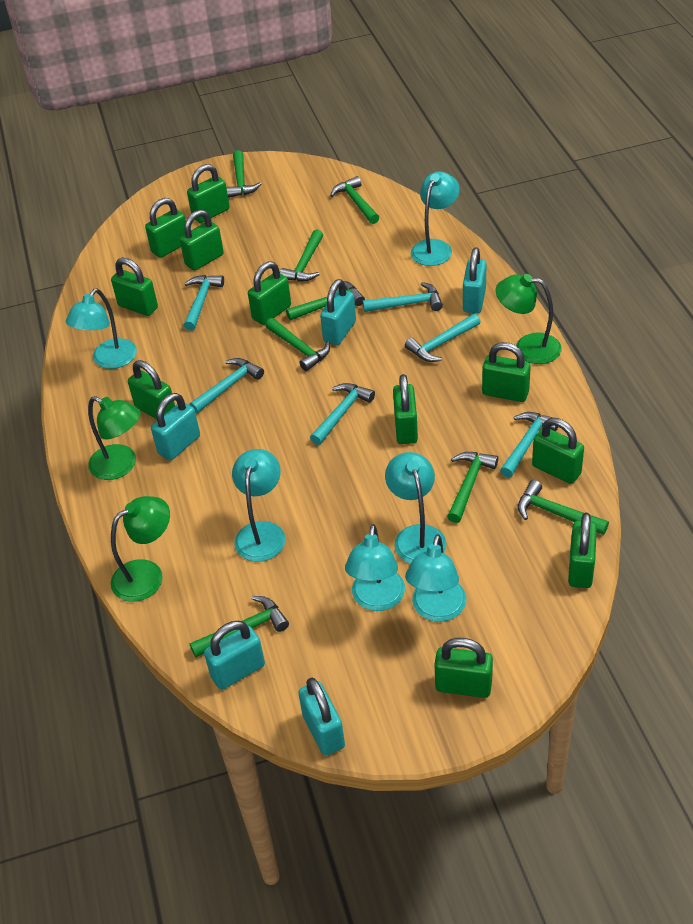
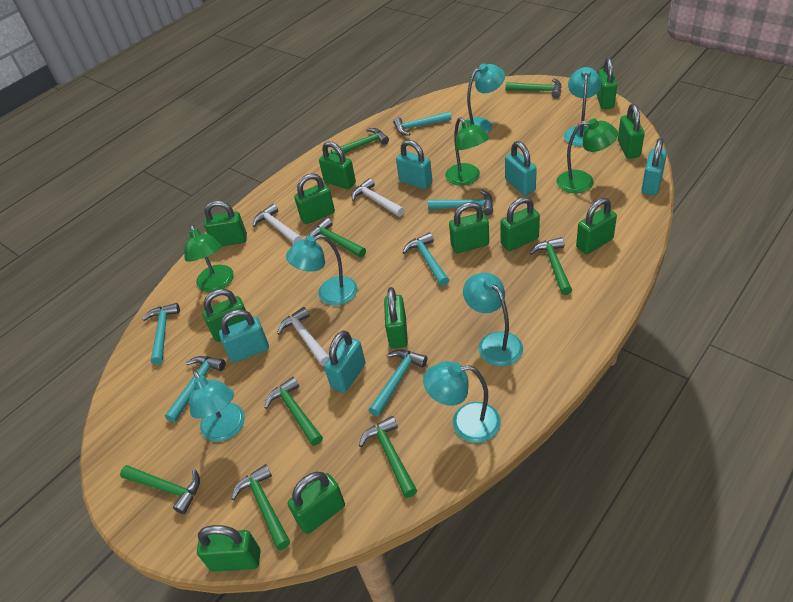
green padlock: [111,258,158,316] [128,360,175,419] [145,198,186,258] [180,210,224,271] [187,164,230,223] [248,261,291,325] [393,374,418,444] [434,638,493,698] [482,342,531,402] [532,418,584,484] [568,513,597,588] = 11 -> [197,525,261,572] [202,289,246,342] [204,201,247,246] [288,472,345,534] [294,173,335,224] [319,141,356,189] [384,287,408,349] [449,202,489,253] [500,197,540,251] [576,198,617,254] [597,57,617,109] [618,104,645,159] = 12
white hammer: none = 0 -> [253,204,302,243] [277,307,329,366] [352,178,405,217] = 3

